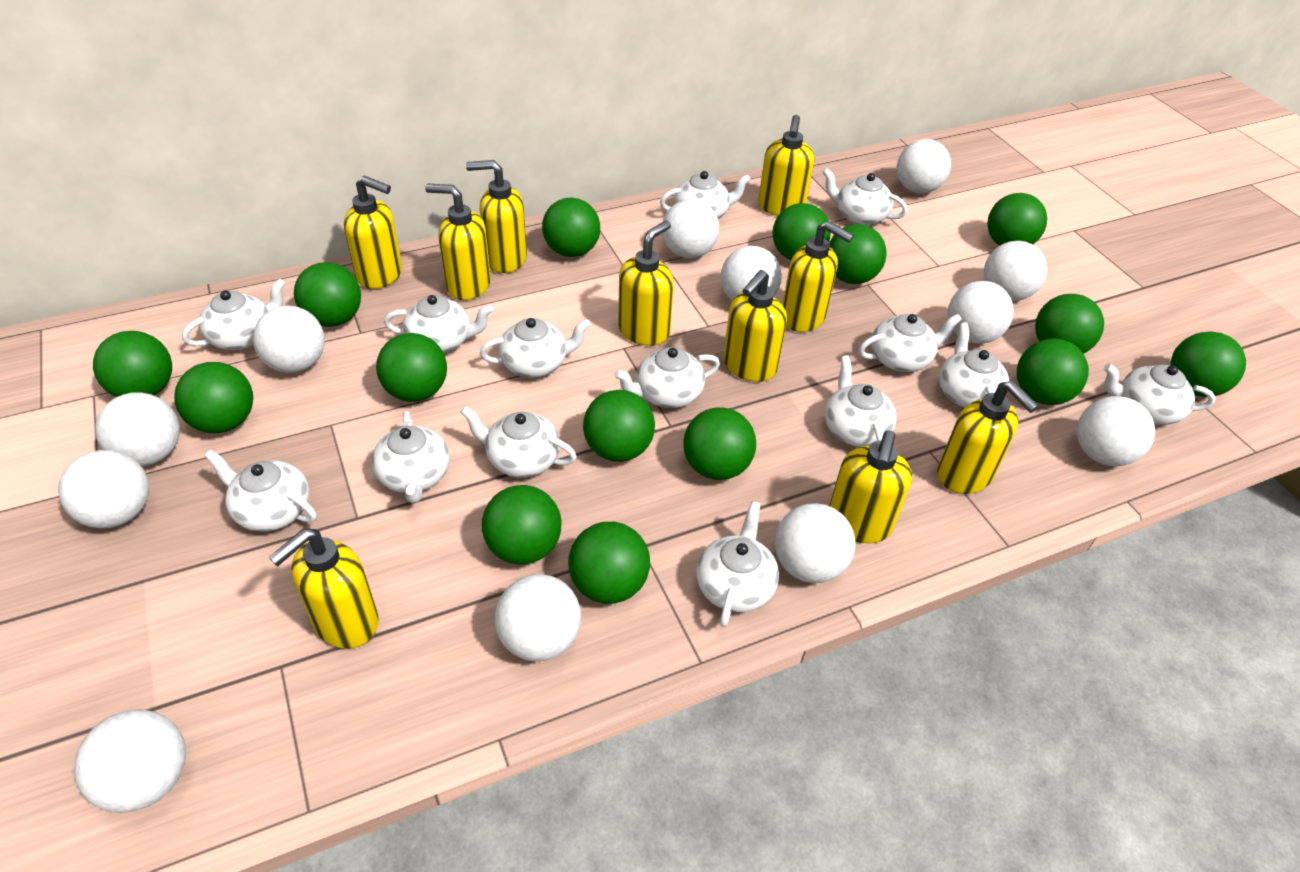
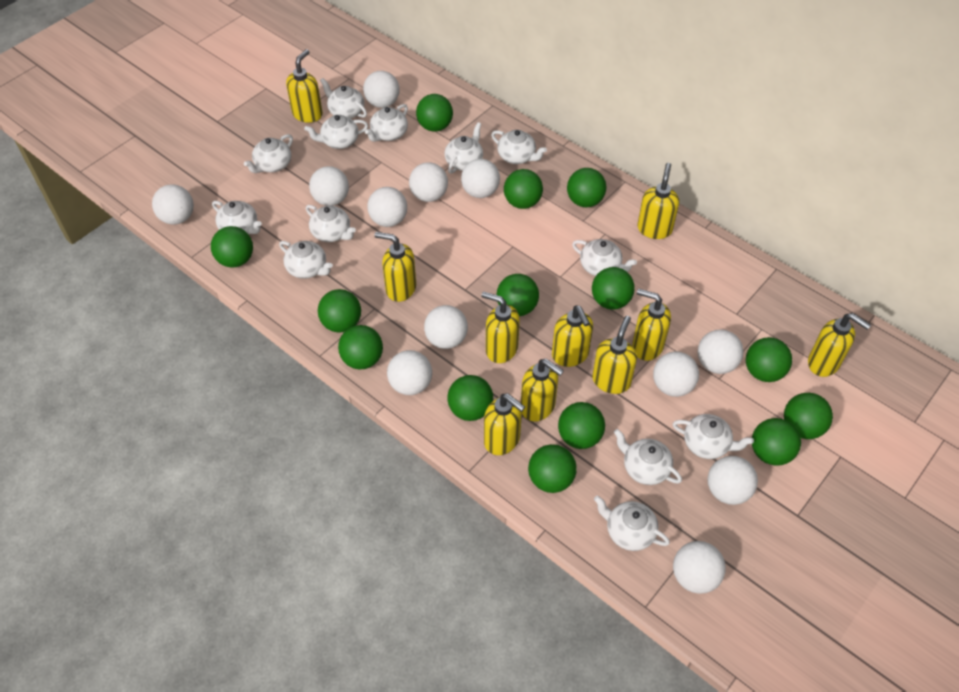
green ball: [93,331,172,397] [174,362,253,433] [294,262,361,327] [376,333,447,402] [482,485,561,565] [542,197,600,257] [568,522,650,604] [583,390,655,462] [683,407,756,480] [773,203,831,260] [829,224,887,284] [987,193,1047,246] [1017,339,1089,405] [1035,294,1104,354] [1170,331,1246,397] = 15 -> [211,226,253,268] [318,289,361,333] [338,325,383,369] [416,94,453,132] [447,375,493,421] [496,274,539,316] [504,169,543,209] [528,444,577,493] [558,402,605,449] [567,168,606,207] [592,267,635,310] [746,337,792,382] [752,418,801,466] [784,393,833,439] = 14
white teapot: [182,279,286,350] [205,450,317,532] [372,411,450,504] [384,295,493,353] [460,406,577,478] [480,318,591,378] [614,347,720,408] [660,171,750,219] [696,501,779,627] [822,168,908,225] [825,355,897,447] [859,314,962,372] [939,323,1009,407] [1104,364,1216,425] = 14 -> [212,201,262,234] [244,134,293,173] [279,241,333,279] [304,115,368,149] [306,205,356,242] [320,78,367,119] [365,104,408,142] [444,122,483,174] [491,130,547,164] [572,239,637,276] [594,496,670,551] [614,429,682,485] [673,414,754,459] = 13

